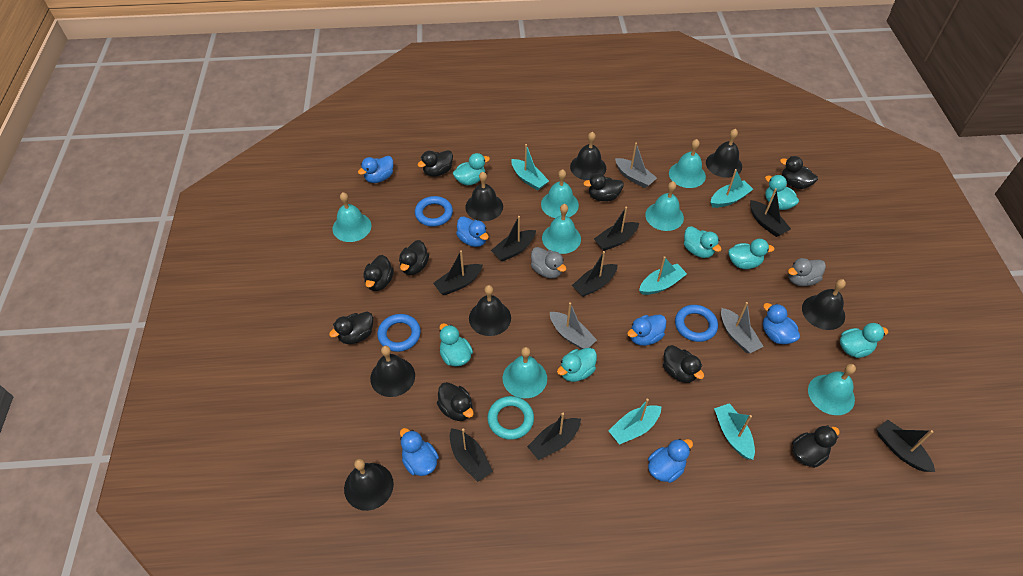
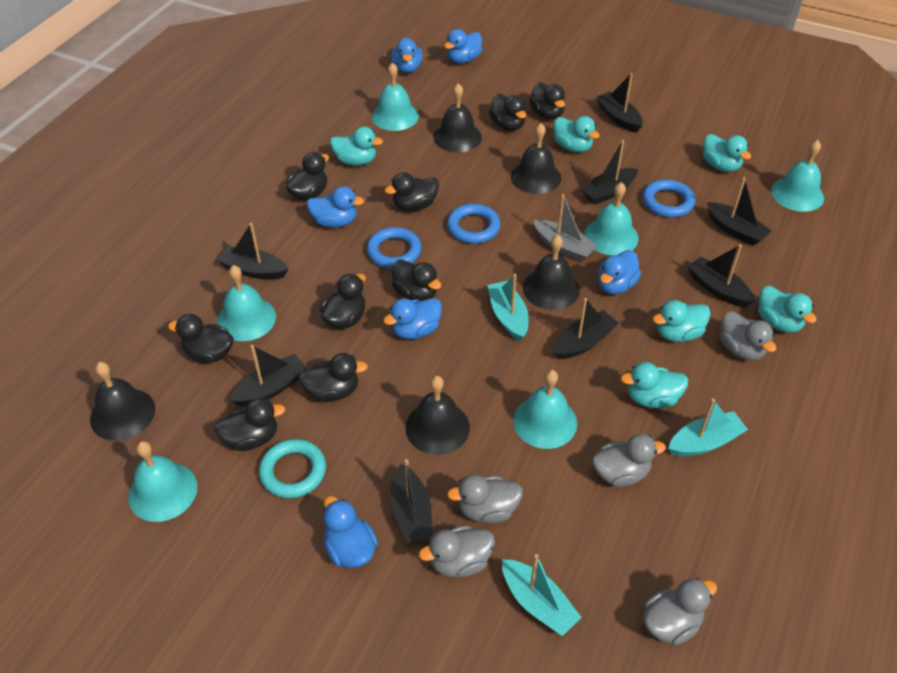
black bell: [344,459,394,511] [370,346,415,397] [465,172,503,221] [469,285,511,336] [570,132,606,180] [706,129,742,178] [802,279,846,330] = 7 -> [90,362,155,441] [405,376,470,455] [434,83,482,153] [511,123,561,194] [523,235,580,310] = 5
grey boat: [550,302,597,349] [615,142,657,188] [721,302,764,353] = 3 -> [533,194,598,261] = 1
grey duck: [531,247,566,278] [788,258,826,286] = 2 -> [419,526,495,577] [447,474,523,523] [592,434,666,487] [643,578,717,645] [720,311,776,361] = 5
turquoise bell: [333,192,371,242] [503,347,547,398] [541,169,579,218] [542,204,581,254] [645,181,684,231] [669,139,706,188] [808,364,856,415] = 7 -> [128,441,198,522] [217,265,276,341] [372,62,419,131] [513,370,577,449] [584,182,639,255] [771,140,824,212] = 6
turquoise boat: [511,144,549,191] [608,398,662,445] [639,256,687,295] [710,169,753,208] [714,403,755,460] = 5 -> [487,274,529,341] [502,554,582,636] [668,399,748,456] = 3
turquoise duck: [439,323,473,367] [453,153,490,186] [557,348,597,382] [684,226,722,258] [729,239,775,269] [765,175,799,210] [840,323,888,358] = 7 -> [330,127,383,166] [554,116,600,153] [621,362,688,408] [653,300,711,342] [703,134,751,172] [758,286,817,333] = 6

